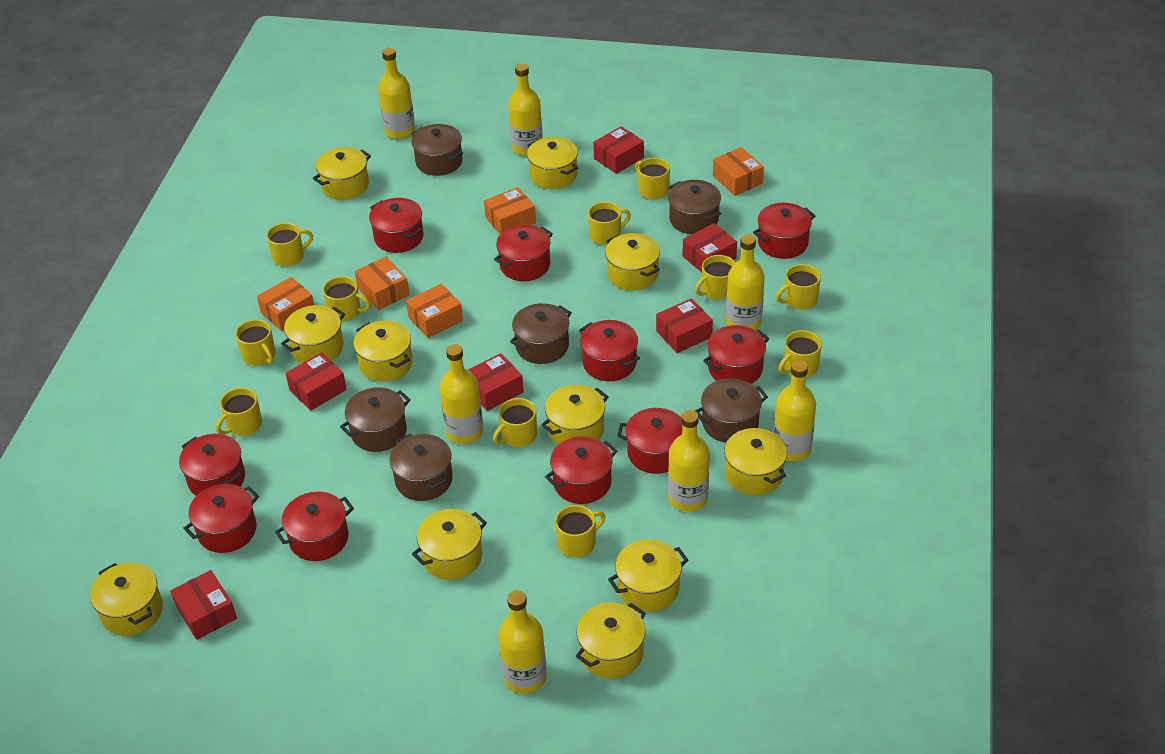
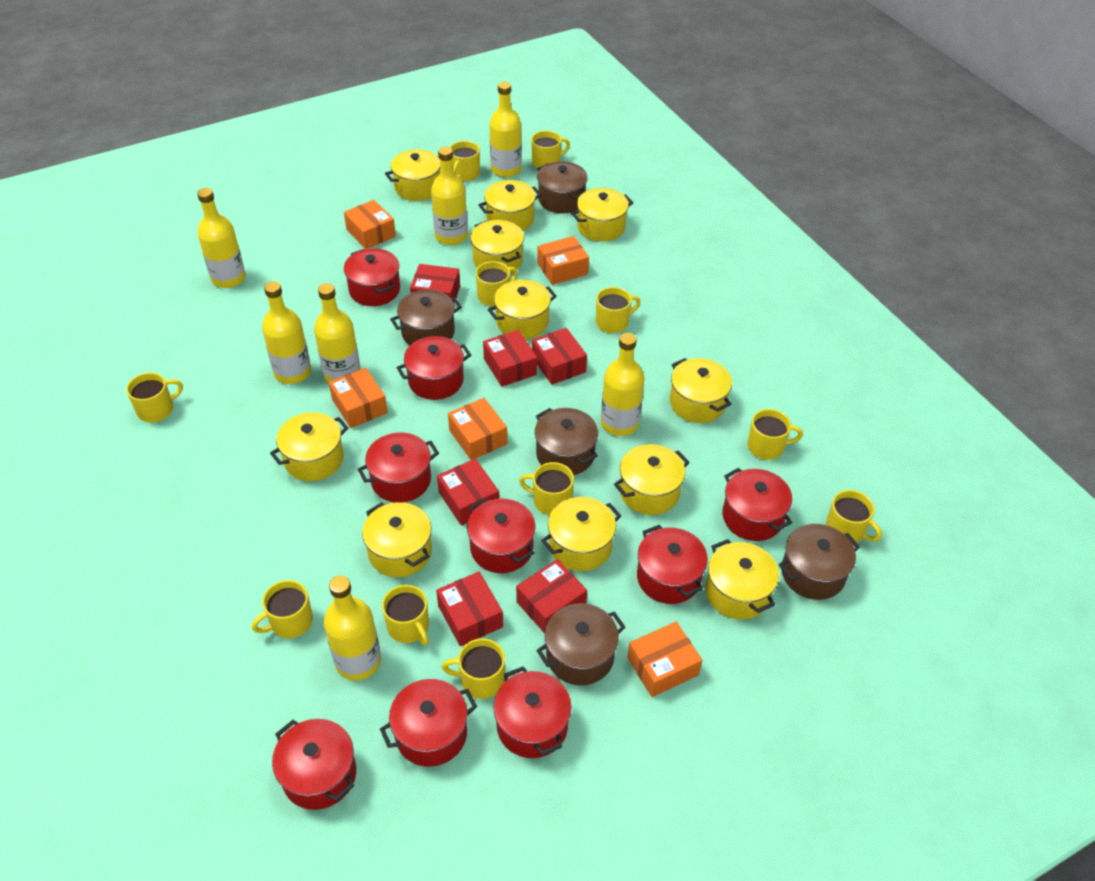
brown pot: [340,387,411,452] [389,434,453,501] [411,124,463,176] [510,303,571,364] [668,180,721,234] [695,378,768,443] = 6 -> [390,290,462,345] [535,408,598,475] [537,161,588,214] [537,603,626,685] [778,524,860,600] = 5
red pot: [179,434,245,496] [183,484,259,553] [275,491,354,561] [369,198,423,253] [494,225,553,281] [545,437,617,504] [579,320,640,381] [617,408,683,474] [703,325,769,384] [753,203,815,259] = 10 -> [272,719,356,810] [344,248,400,306] [358,433,439,503] [380,679,477,767] [397,336,471,400] [467,498,536,573] [493,666,571,758] [637,525,708,604] [722,468,793,541] = 9

